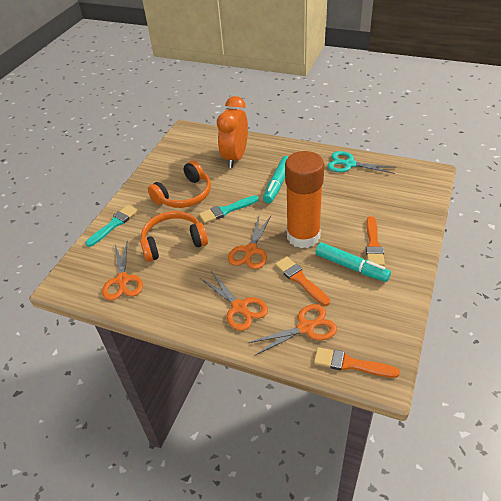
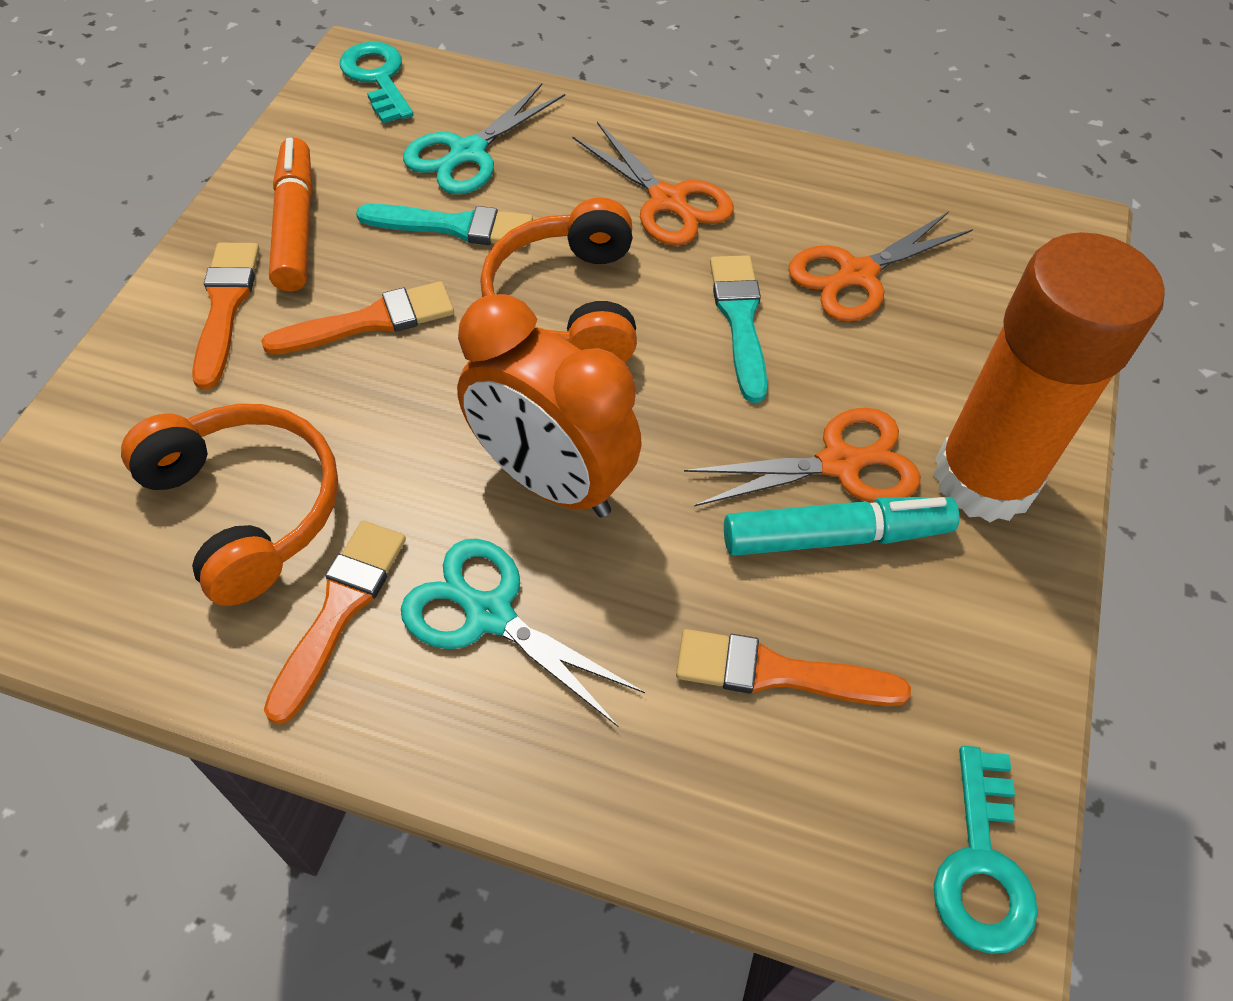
orange brush: [275,257,330,306] [314,347,400,378] [366,216,385,266] = 3 -> [192,243,260,390] [261,281,454,355] [264,521,406,725] [676,629,911,706] = 4
orange marker: none = 0 -> [269,137,313,292] = 1
orange scissors: [102,242,143,301] [200,271,268,331] [228,216,271,269] [248,304,337,356] = 4 -> [572,122,734,246] [684,408,920,507] [788,212,973,322] = 3
turquoise key: none = 0 -> [340,42,414,123] [934,746,1038,954] = 2
turquoise marker: [263,156,289,203] [315,242,391,282] = 2 -> [724,497,960,556] = 1
turquoise scissors: [328,151,397,174] = 1 -> [401,539,645,727] [403,83,565,194] = 2

